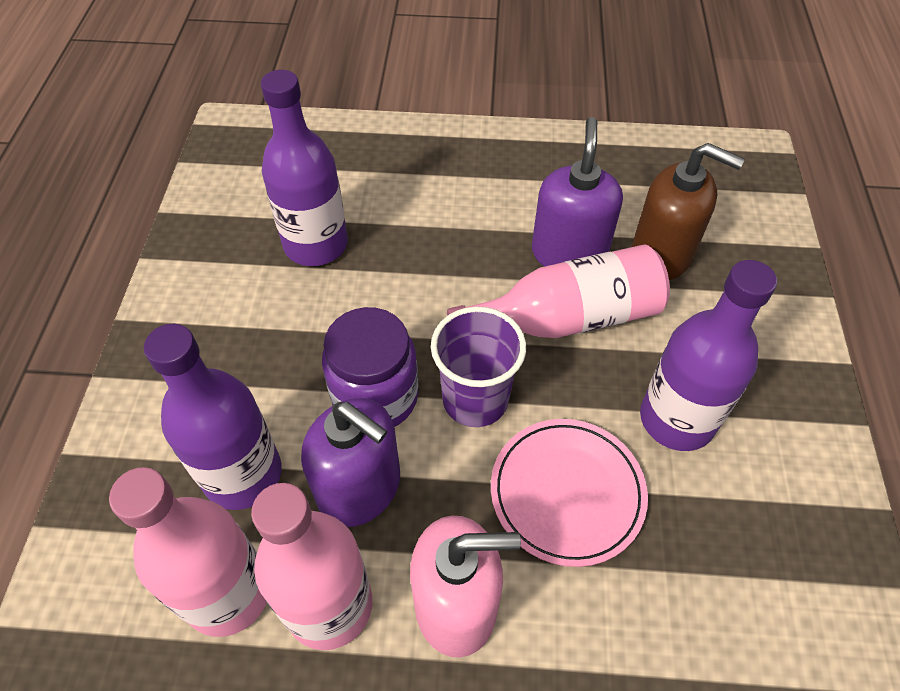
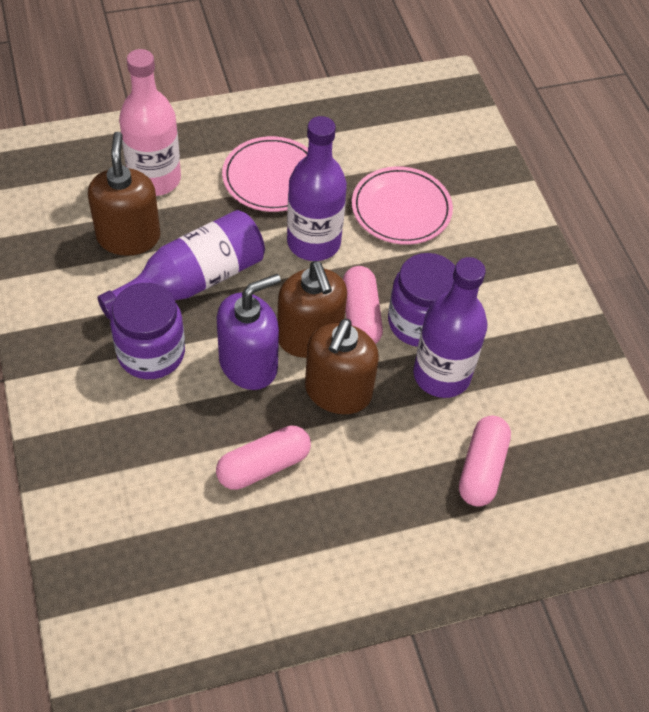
brown soap dispenser: [631,143,745,280] = 1 -> [88,132,161,256] [277,261,347,358] [305,319,379,414] = 3
pink bottle: [109,467,267,637] [251,483,372,650] [447,244,670,338] = 3 -> [119,49,181,196] = 1
pink capsule: none = 0 -> [216,425,311,490] [343,266,383,344] [459,416,511,507] = 3
pink plate: [491,419,648,567] = 1 -> [222,136,308,212] [352,166,453,245] = 2
pink soap dispenser: [410,516,521,658] = 1 -> none = 0
purple cup: [431,306,526,427] = 1 -> none = 0
purple jar: [322,307,418,427] = 1 -> [110,283,185,379] [388,253,455,347] = 2
purple soap dispenser: [301,398,400,527] [532,117,623,267] = 2 -> [217,274,281,390] = 1

